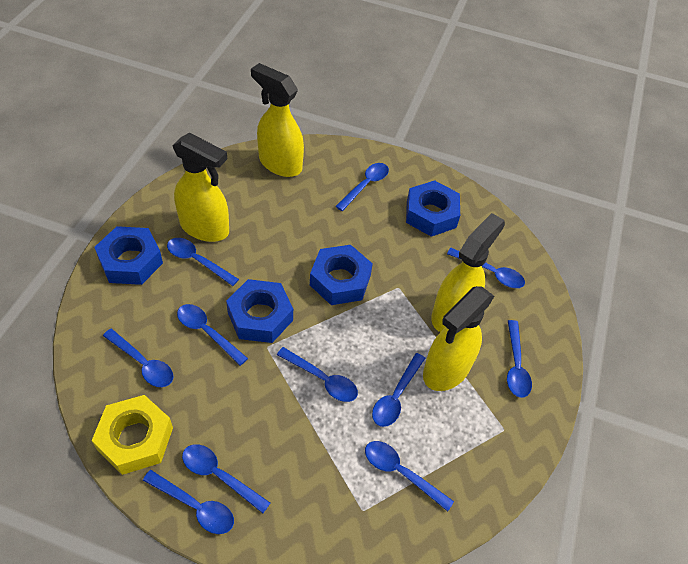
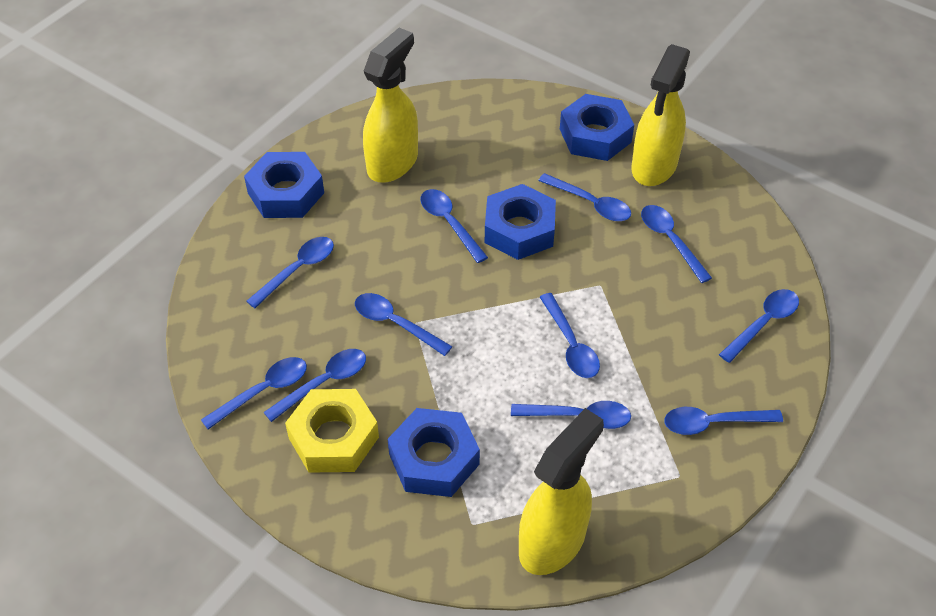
yellow spray bottle: [173,133,229,242] [251,63,304,177] [423,286,494,391] [431,213,505,332] = 4 -> [363,28,418,183] [519,408,604,575] [631,44,690,186] = 3

